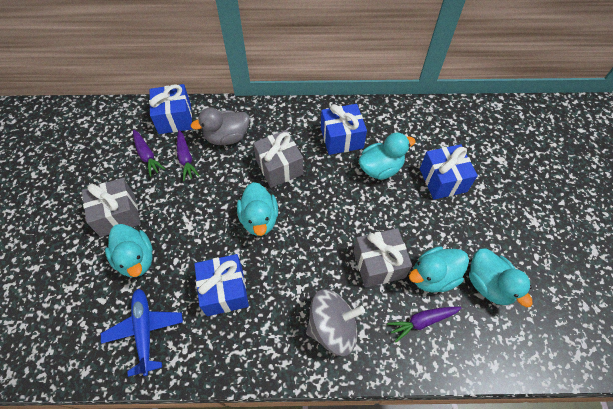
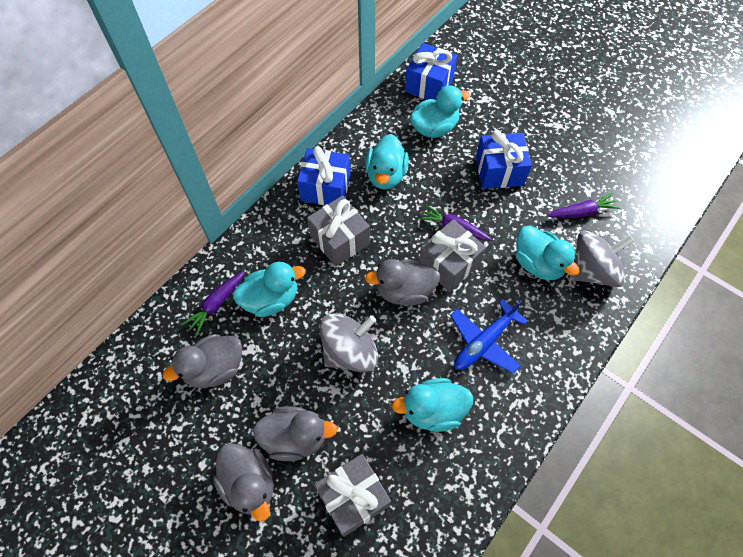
blue gift: [149,84,192,134] [194,254,249,316] [321,104,367,155] [420,144,478,200] = 4 -> [297,146,351,205] [405,43,457,100] [476,131,532,189] = 3
grey duck: [190,108,249,145] = 1 -> [163,334,242,388] [213,443,273,522] [253,406,337,461] [365,259,440,306] = 4
grey spinning top: [306,289,365,356] = 1 -> [319,313,378,372] [570,231,634,287] = 2

